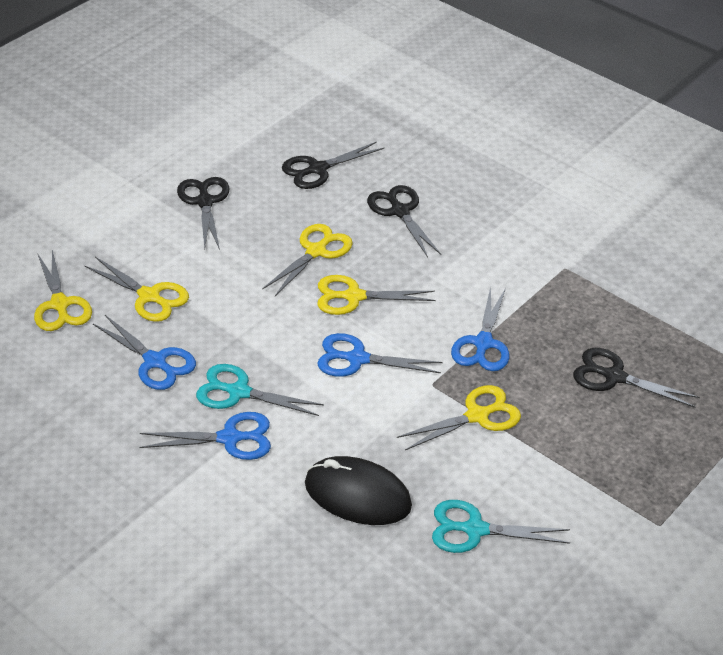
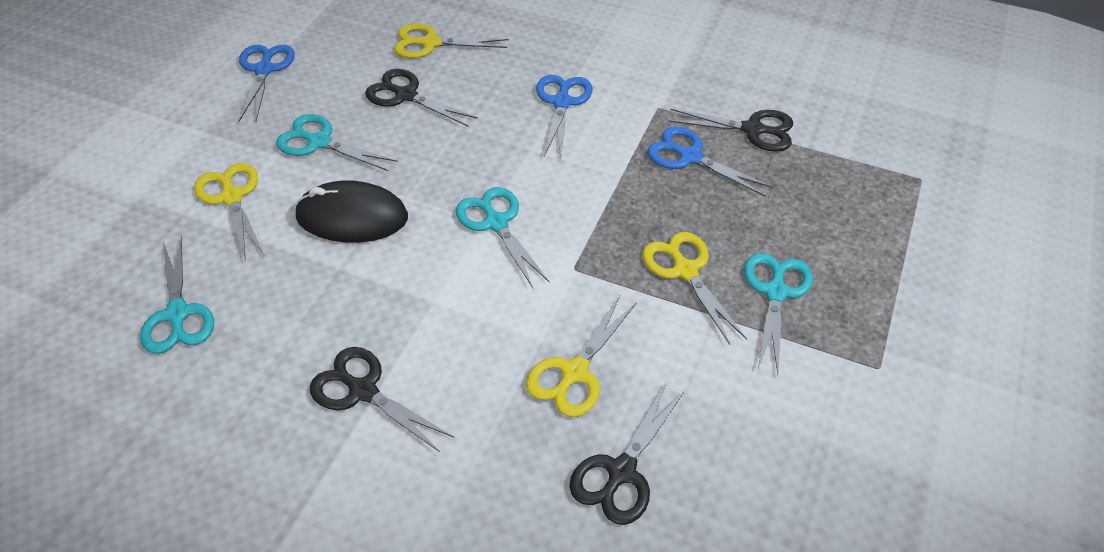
blue scissors: [93,315,196,390] [140,412,271,460] [317,333,443,377] [451,287,509,371] = 4 -> [239,45,295,121] [536,75,593,158] [647,127,773,197] = 3
turquoise scissors: [196,364,324,416] [432,500,570,553] = 2 -> [140,237,214,354] [276,114,398,171] [456,187,550,288] [744,253,813,374] = 4
yellow scissors: [34,250,92,331] [85,257,189,322] [262,224,353,296] [317,275,435,315] [397,385,521,450] = 5 -> [194,163,264,261] [394,23,508,58] [526,296,637,417] [642,232,747,345] = 4

